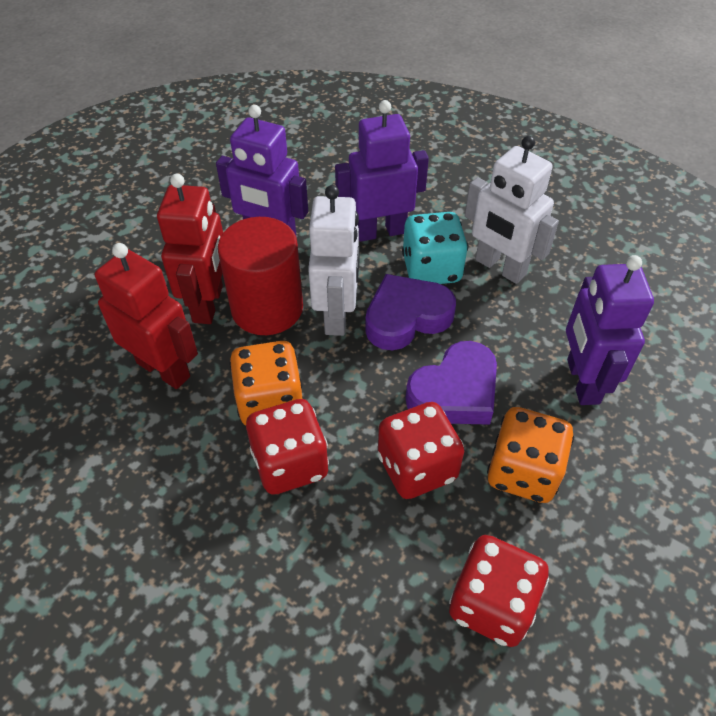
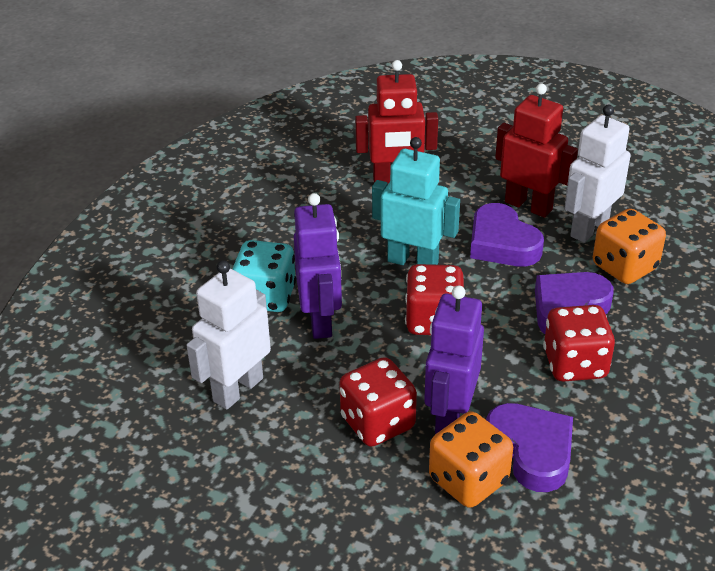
purple heart: [365,274,456,350] [405,341,497,425] = 2 -> [470,203,544,267] [486,403,573,492] [535,272,613,334] = 3
purple robot: [216,105,308,237] [335,100,429,242] [566,255,654,405] = 3 -> [294,193,342,339] [424,285,484,434] = 2
red cylinder: [218,217,303,335] = 1 -> none = 0
turquoise robot: none = 0 -> [372,137,460,265] = 1

